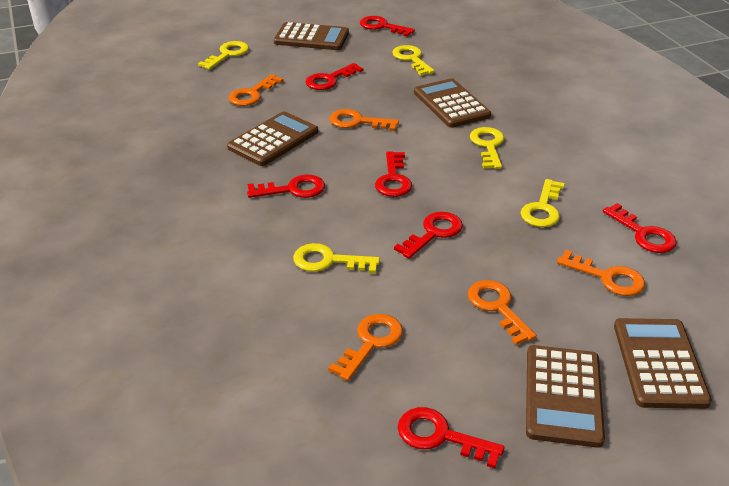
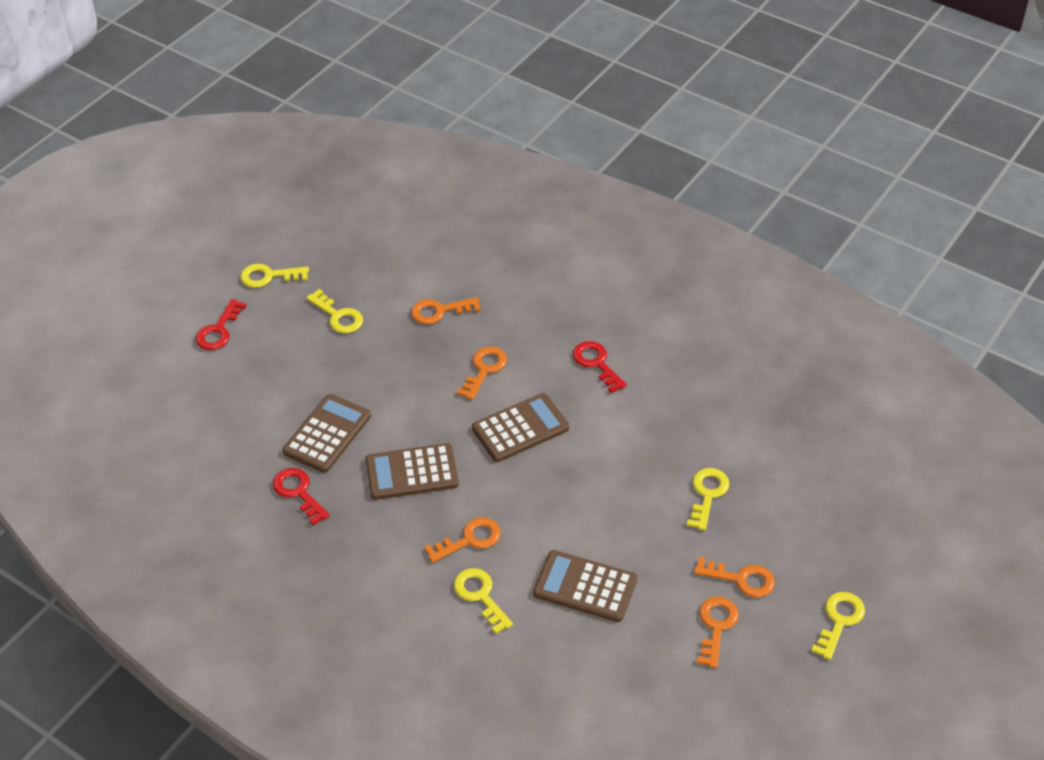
brown calculator: [227,111,318,166] [274,22,349,50] [414,78,491,128] [526,345,605,448] [614,318,712,409] = 5 -> [283,394,371,473] [365,443,459,500] [472,393,569,462] [533,550,637,622] = 4
red key: [247,174,325,198] [305,63,363,90] [360,16,415,37] [375,151,412,197] [394,212,463,259] [398,407,504,468] [603,203,677,253] = 7 -> [195,299,247,350] [273,468,330,525] [573,341,627,393] = 3

